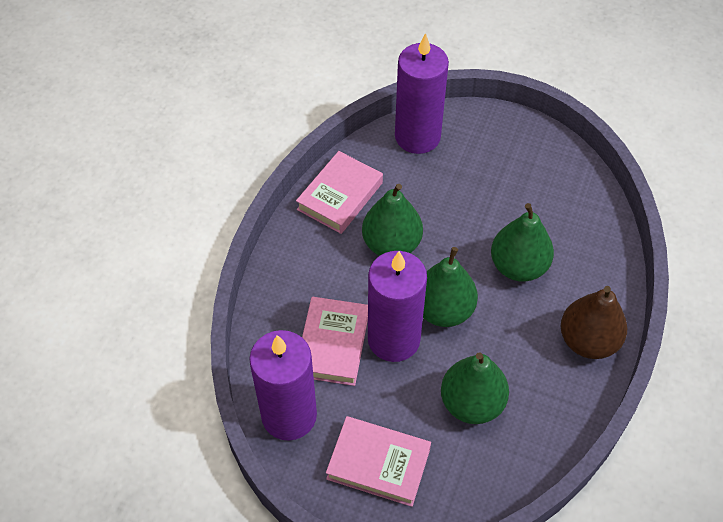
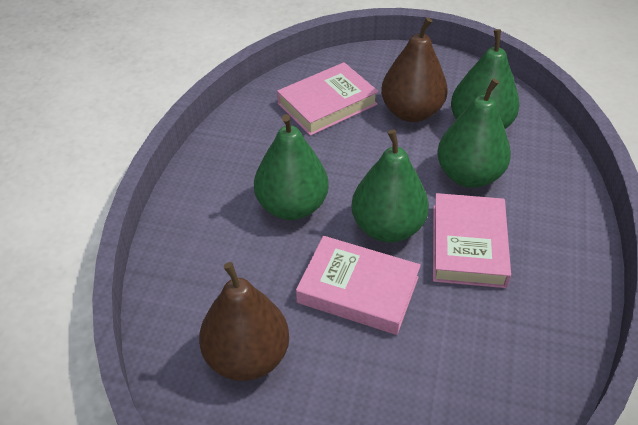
brown pear: [561,286,627,359] = 1 -> [199,262,289,381] [381,18,448,122] = 2
purple candle: [249,330,317,441] [368,251,427,362] [395,33,449,154] = 3 -> none = 0

